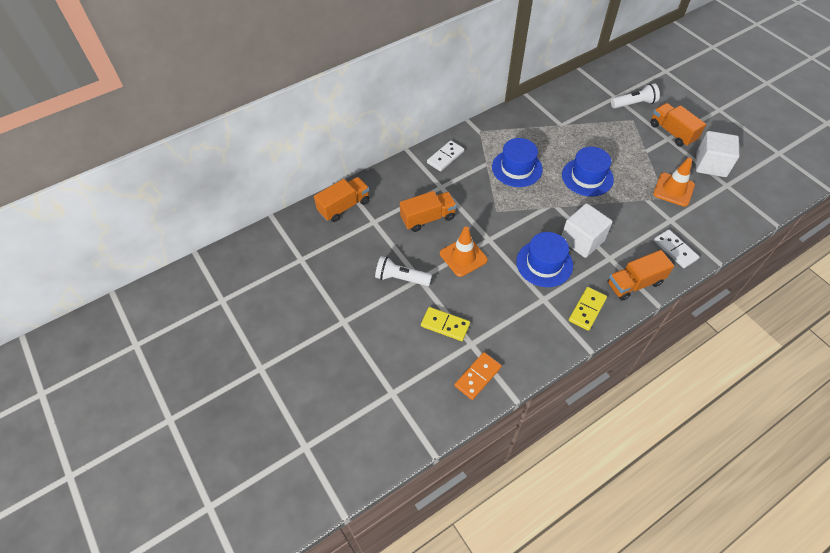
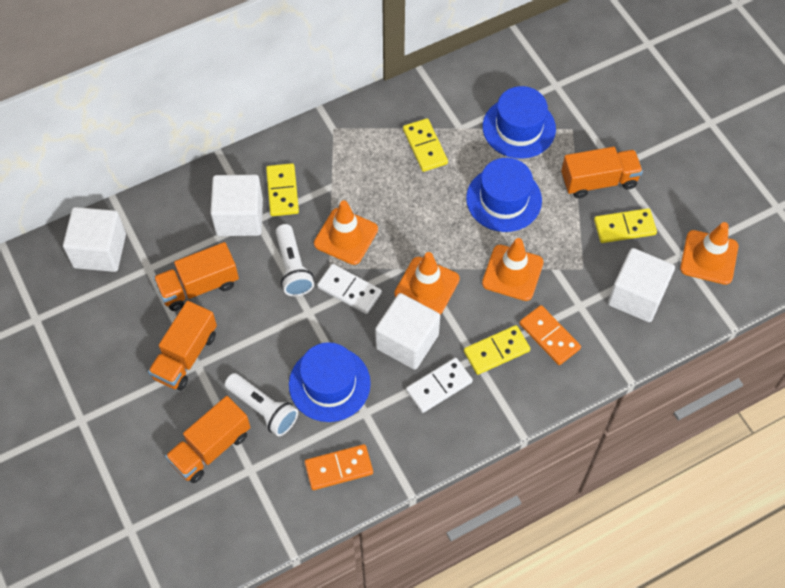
orange domino: [454,352,502,400] = 1 -> [305,444,373,490] [519,305,581,365] = 2
orange traffic cone: [440,227,488,277] [653,158,695,207] = 2 -> [314,200,378,265] [394,252,460,315] [482,238,544,301] [680,222,738,285] = 4
white cube: [561,203,613,258] [696,131,739,177] = 2 -> [63,207,126,272] [210,175,263,236] [375,293,440,370] [608,248,675,322] = 4
yellow domino: [421,307,470,341] [569,287,607,331] = 2 -> [266,163,299,216] [403,118,448,172] [464,325,530,375] [594,208,657,243] = 4

